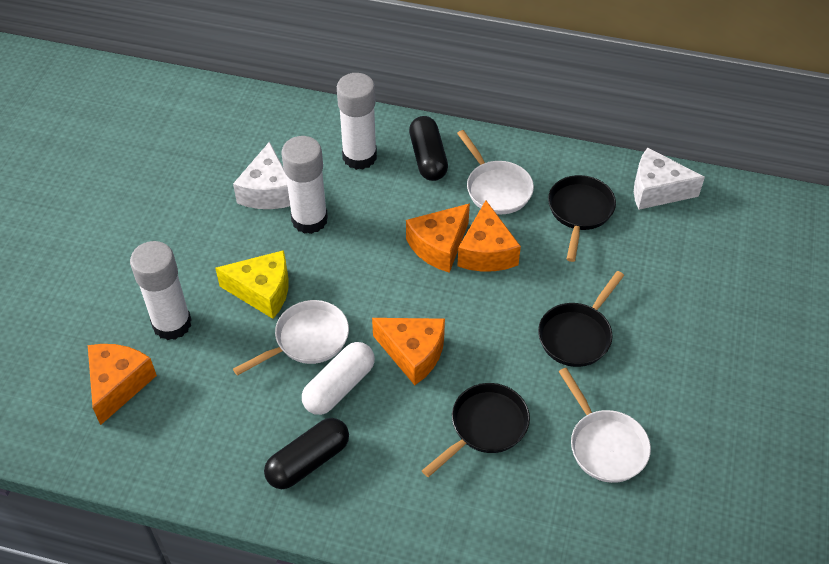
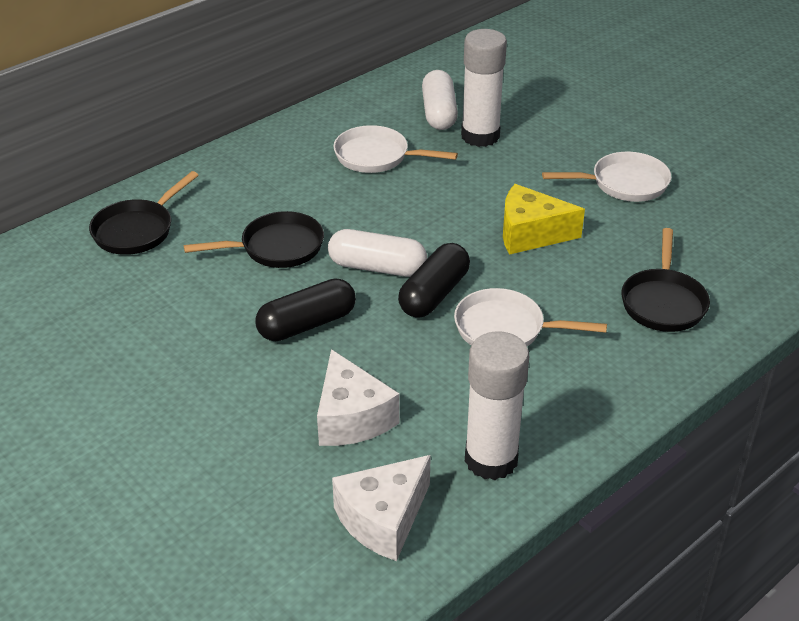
orange cheese: [88,344,157,425] [372,318,445,385] [406,203,470,273] [457,200,521,272] = 4 -> none = 0
white capsule: [302,342,375,415] = 1 -> [328,229,427,277] [422,70,458,130] = 2
white glue stick: [130,241,192,340] [281,136,328,234] [337,73,377,170] = 3 -> [461,29,507,147] [465,331,529,480] = 2

